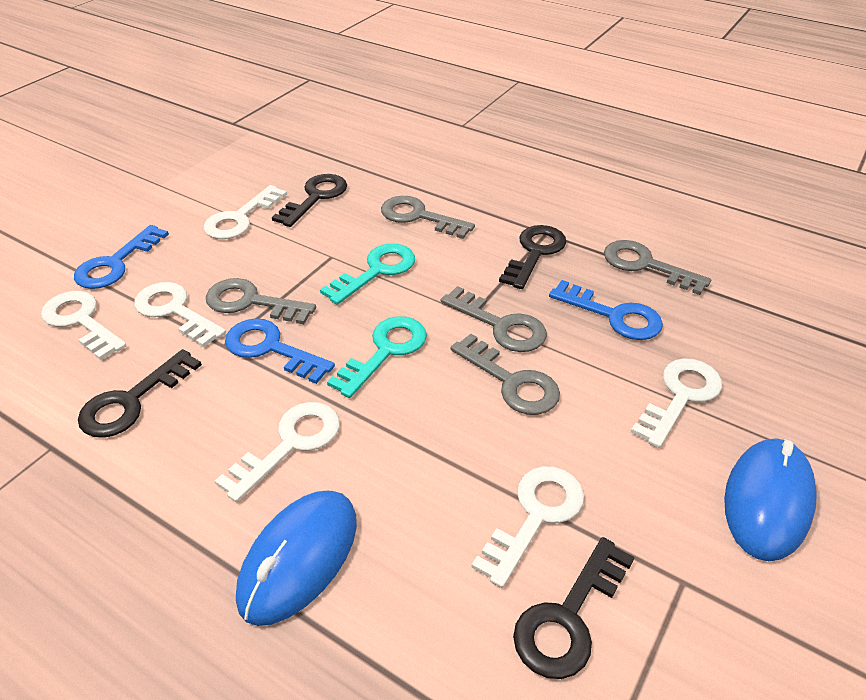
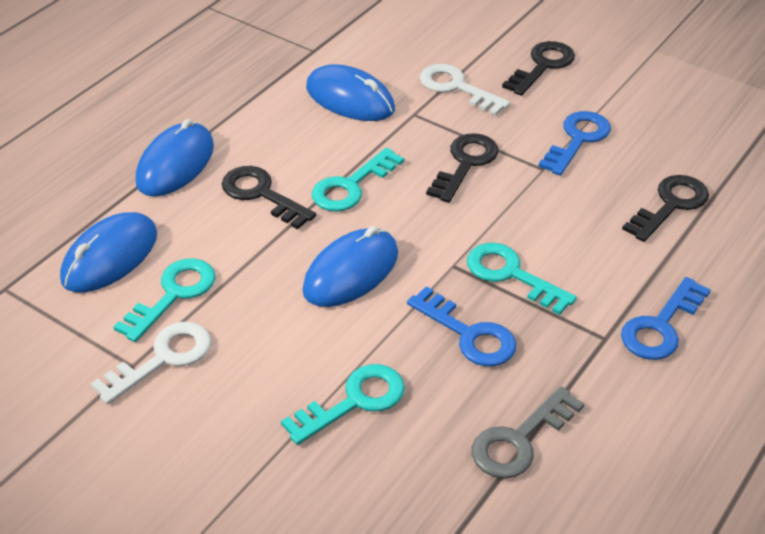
blue mouse: [236,491,357,626] [724,438,817,561] = 2 -> [60,212,157,293] [136,119,214,197] [302,226,398,307] [306,64,395,121] = 4
grey key: [206,278,316,324] [381,196,475,239] [441,286,547,352] [451,334,560,415] [604,240,711,295] = 5 -> [472,386,584,479] = 1
turquoise key: [320,243,415,305] [327,317,427,398] = 2 -> [114,258,216,342] [281,364,405,445] [312,148,404,211] [467,243,577,315] = 4
white key: [41,291,127,360] [134,282,226,347] [204,185,287,239] [215,402,340,502] [471,466,584,588] [631,358,722,448] = 6 -> [91,322,211,404] [420,64,510,116] = 2

